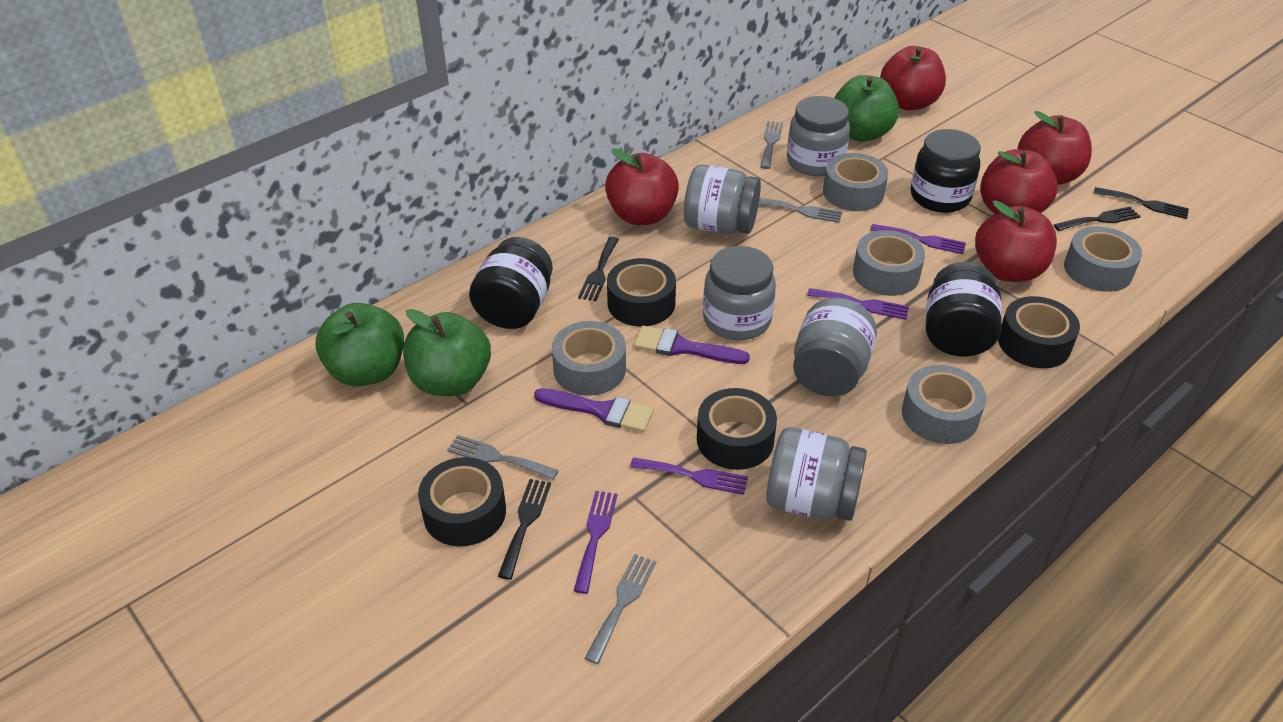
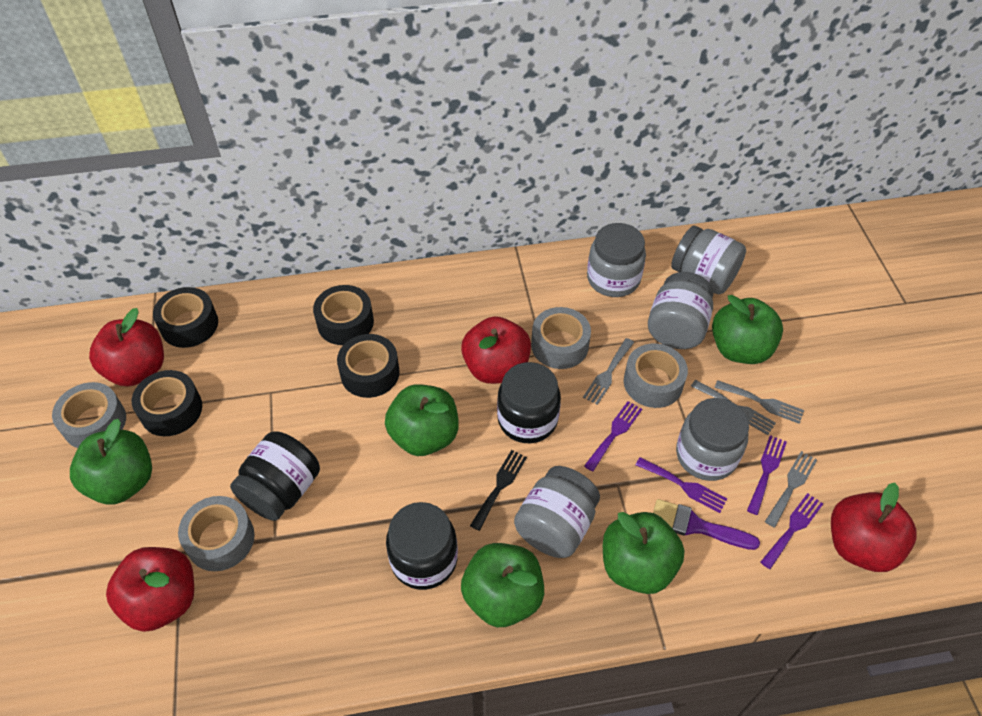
black fork: [498,479,551,580] [578,237,619,301] [1054,207,1141,231] [1094,187,1189,219] = 4 -> [470,450,527,531] = 1
green apple: [315,303,404,387] [403,309,491,396] [834,75,899,142] = 3 -> [70,419,152,505] [385,384,459,456] [461,543,544,627] [603,512,685,594] [712,295,783,364] = 5
grey tape: [552,321,626,396] [823,153,888,211] [853,230,925,296] [902,365,986,444] [1064,226,1142,292] = 5 -> [52,382,126,448] [178,496,255,571] [531,307,591,369] [624,343,688,408] = 4
purple brush: [534,388,654,432] [634,326,750,364] = 2 -> [653,499,760,550] = 1
red apple: [605,148,679,225] [880,46,946,110] [975,200,1057,282] [980,149,1058,214] [1018,111,1092,185] = 5 -> [89,308,164,387] [106,547,194,632] [461,316,531,384] [831,483,917,572] = 4

